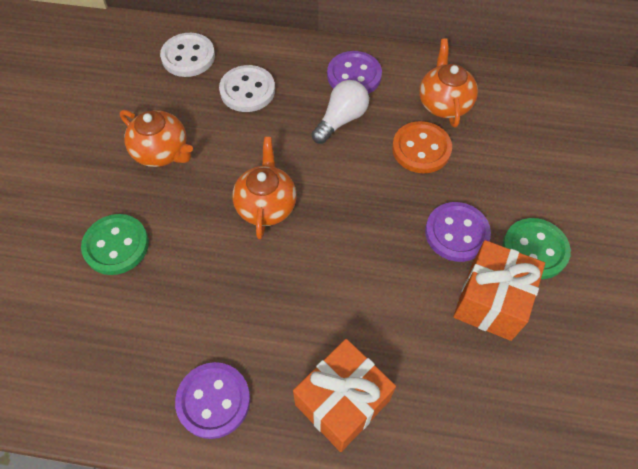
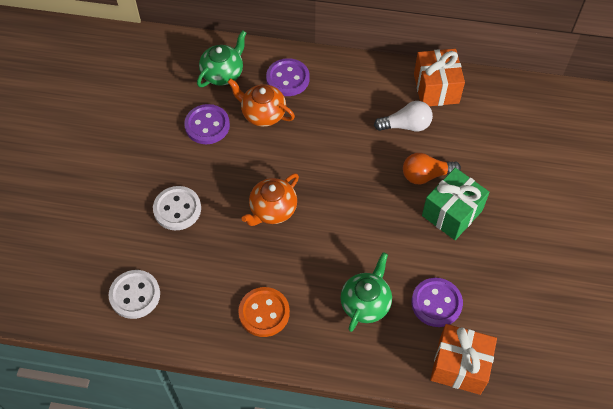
green button: [81,214,149,275] [502,218,571,279] = 2 -> none = 0
green gift: none = 0 -> [422,168,490,240] = 1
green teapot: none = 0 -> [197,30,246,87] [340,252,392,332] = 2
orange light bulb: none = 0 -> [403,153,461,184] = 1
orange teapot: [120,110,193,167] [232,137,297,240] [419,38,478,127] = 3 -> [228,78,295,127] [242,173,299,226] = 2

